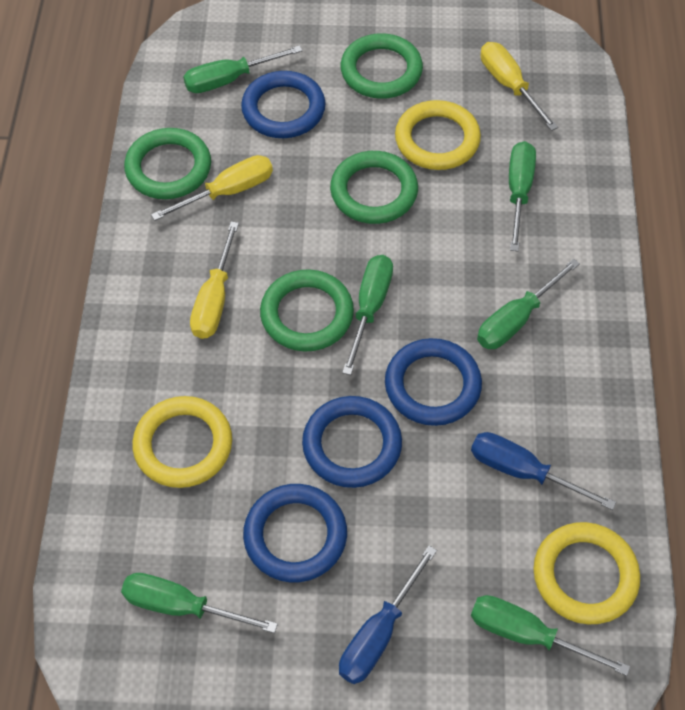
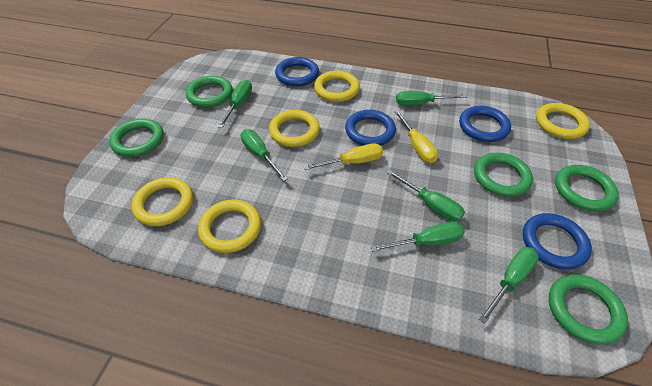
blue screwdriver: [339,546,437,684] [471,432,616,510] = 2 -> none = 0
green ring: [124,128,211,199] [260,269,354,352] [330,151,418,224] [341,33,423,99] = 4 -> [109,119,164,157] [186,76,233,108] [474,153,533,197] [549,274,628,344] [555,165,619,212] = 5
yellow ring: [132,396,232,488] [395,100,481,170] [534,522,640,624] = 3 -> [132,177,193,226] [198,200,261,253] [269,110,320,147] [314,71,360,102] [536,103,590,139] = 5
yellow screwdriver: [151,155,273,221] [190,221,239,339] [481,42,558,131] = 3 -> [304,143,383,170] [394,110,438,163] = 2

